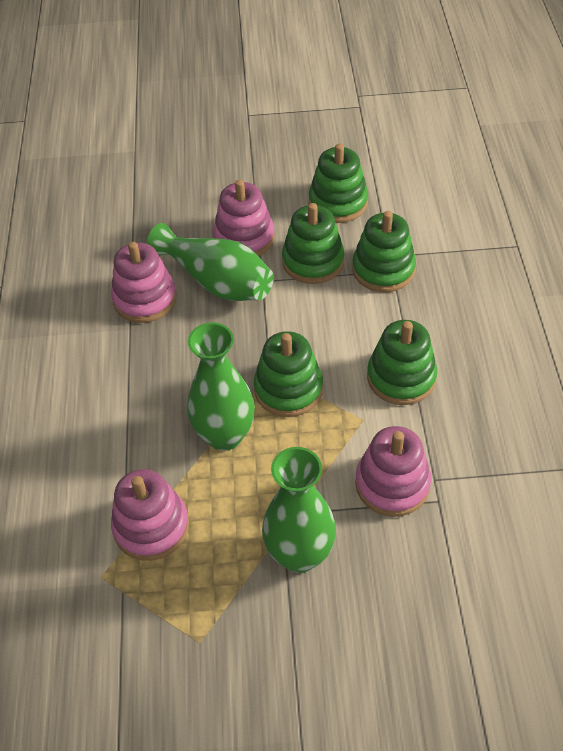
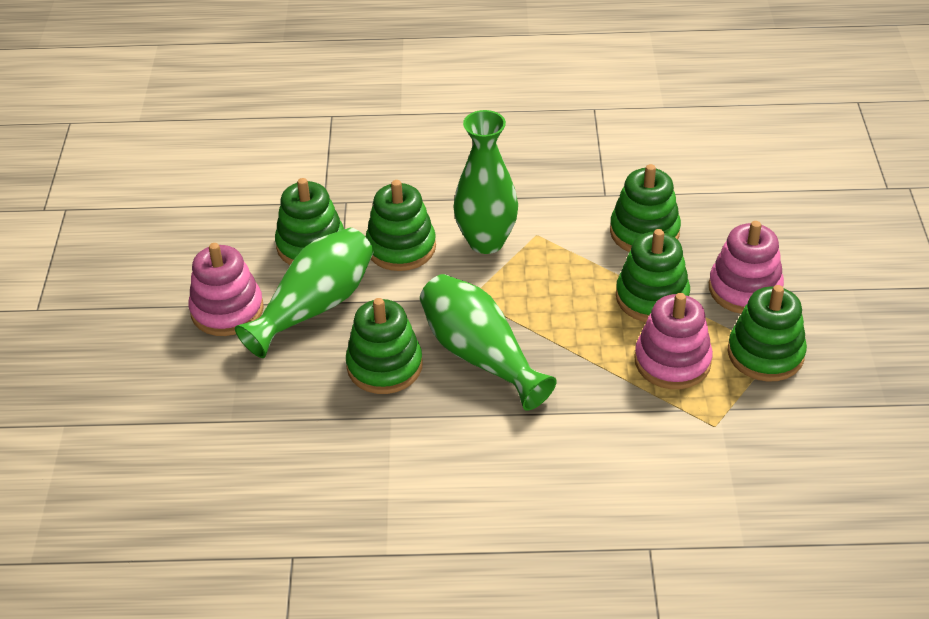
green stacking toy: [254,331,323,417] [282,203,345,284] [309,144,368,223] [352,211,416,292] [367,320,437,405] = 5 -> [275,178,344,265] [346,298,423,394] [366,180,436,271] [610,164,681,252] [616,229,690,322] [728,285,807,382] = 6
pink stacking toy: [111,242,176,323] [111,469,189,561] [213,180,275,256] [355,426,431,517] = 4 -> [189,243,264,336] [634,293,713,389] [709,221,784,314] = 3

